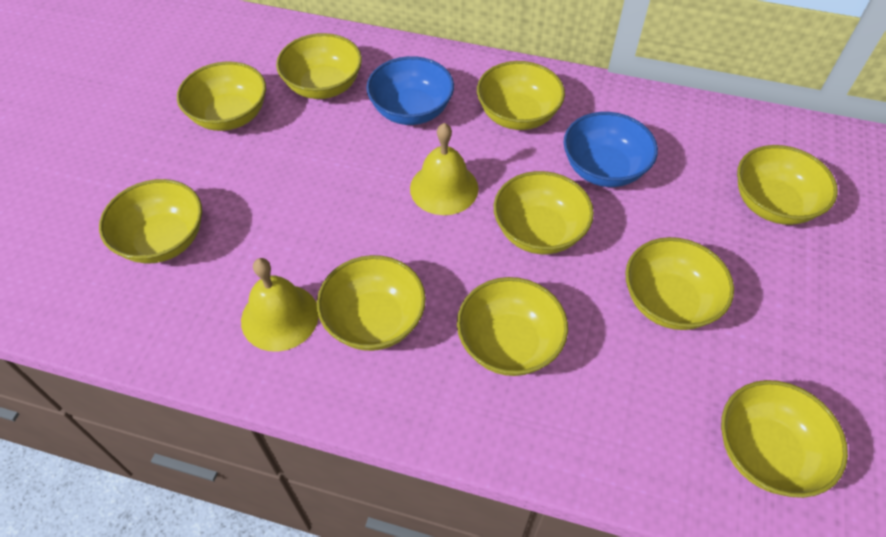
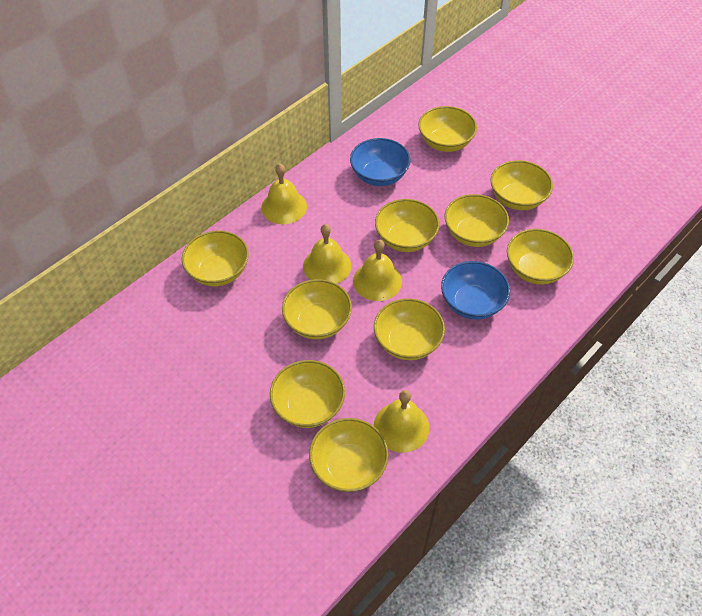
yellow bell: [241,258,319,352] [410,123,478,215] = 2 -> [261,164,307,224] [303,224,351,284] [353,240,402,301] [374,390,429,453] = 4

